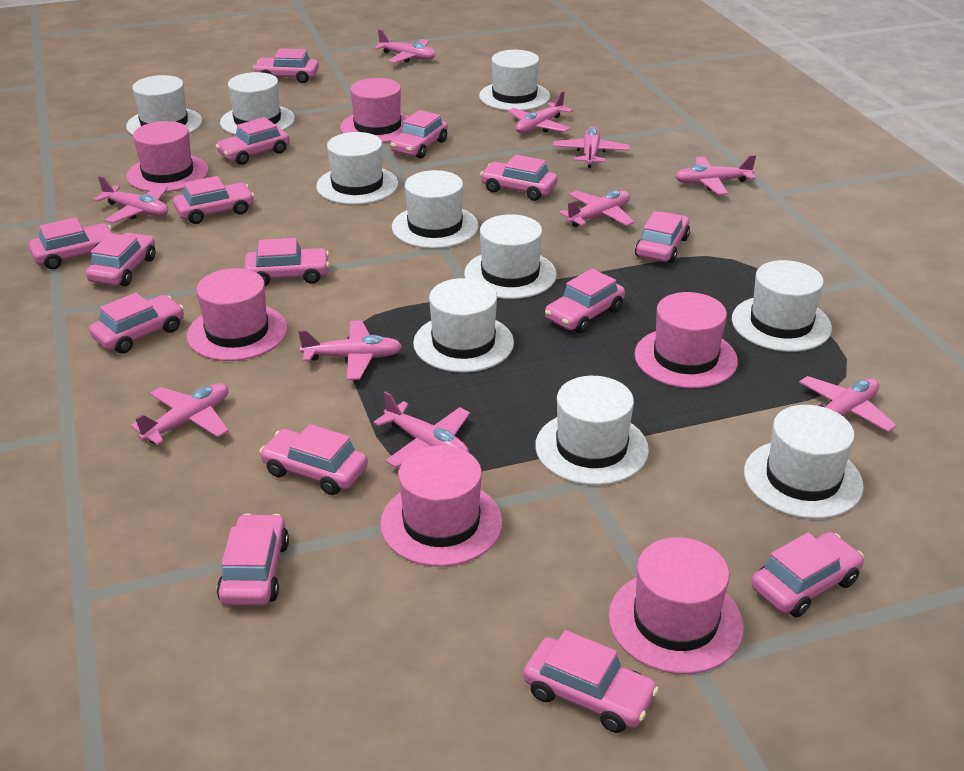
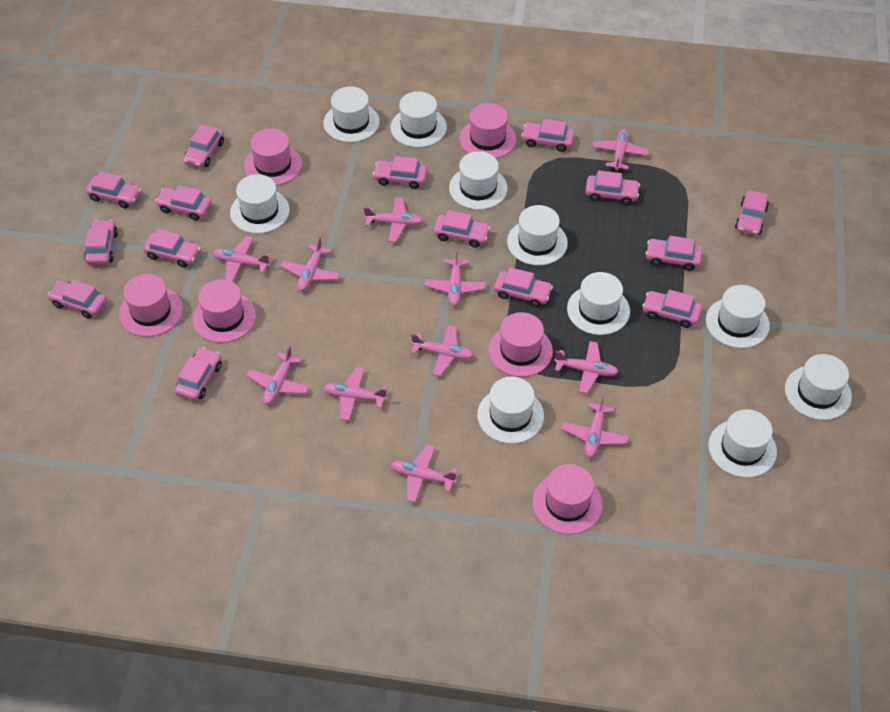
pink plane: [93,176,168,223] [130,383,229,445] [298,320,403,380] [374,29,436,63] [374,391,470,468] [508,91,573,133] [553,127,630,168] [559,190,634,227] [675,155,756,195] [799,376,897,432] = 10 -> [213,236,272,282] [247,346,309,405] [281,237,340,291] [323,367,387,421] [364,197,423,242] [391,444,457,503] [411,325,474,376] [424,250,486,306] [554,341,618,394] [562,395,628,458] [592,129,649,170] = 11

